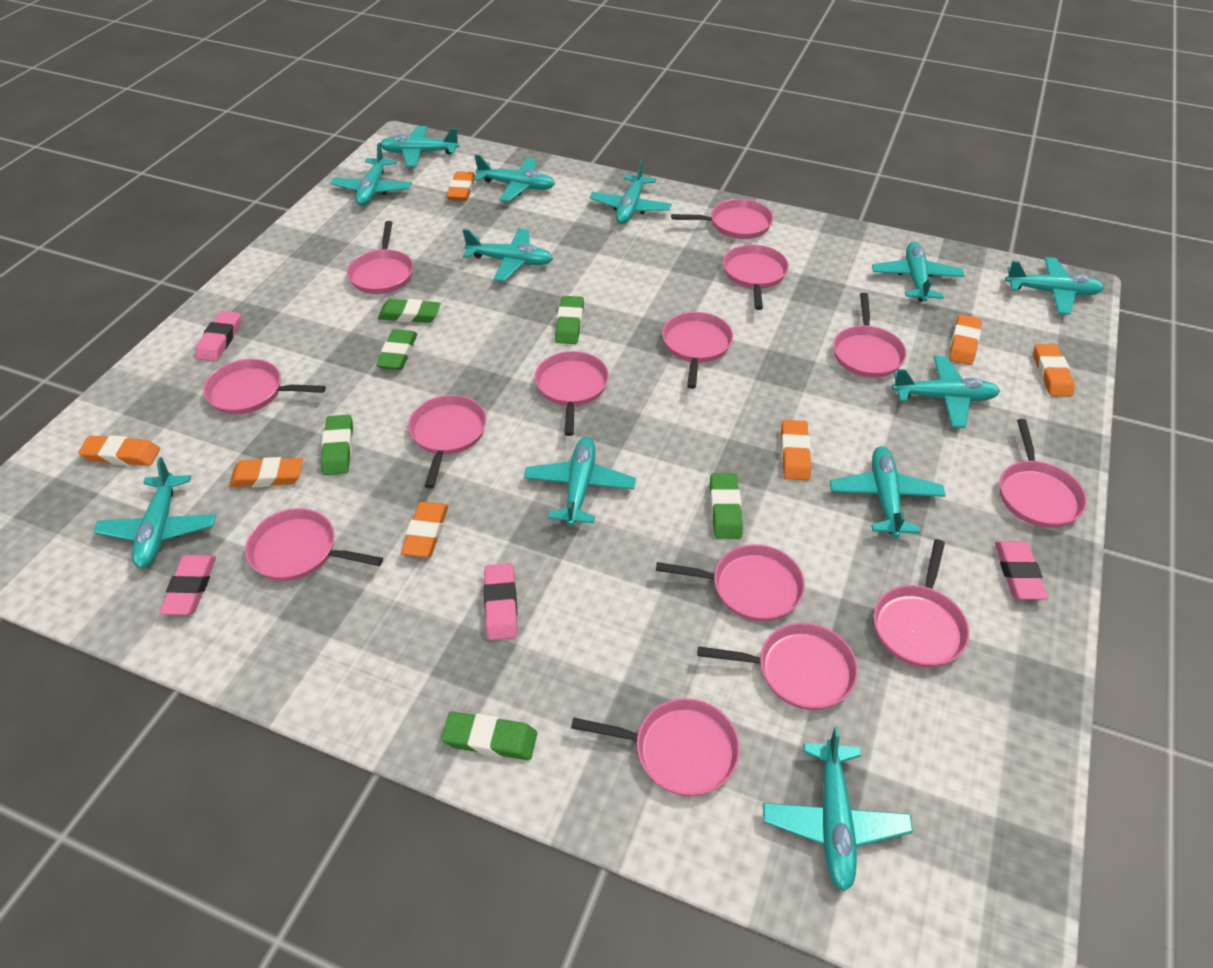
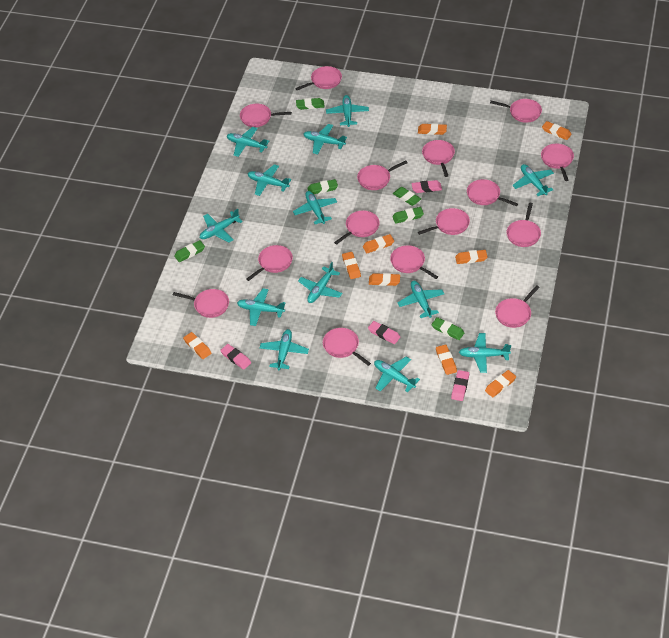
orange eraser: [78,435,160,466] [229,457,303,487] [401,501,448,557] [446,171,476,201] [781,420,811,480] [949,314,982,365] [1033,344,1075,396] = 7 -> [183,332,211,359] [342,252,361,279] [363,234,394,253] [369,273,400,286] [418,123,447,135] [436,345,457,375] [455,250,488,264] [485,370,516,397] [542,121,571,140] = 9
pink pan: [204,359,326,415] [245,508,383,581] [347,221,413,294] [408,395,487,488] [535,351,609,436] [571,698,740,796] [656,544,805,622] [662,312,733,389] [671,199,773,239] [698,623,858,710] [723,244,789,310] [833,293,907,378] [874,539,970,668] [999,419,1087,528] = 14 -> [173,289,229,318] [240,104,292,127] [246,245,293,281] [295,66,342,90] [323,328,371,366] [334,210,380,244] [357,161,408,190] [390,245,438,279] [418,208,470,235] [422,140,455,177] [467,179,518,206] [490,99,542,123] [495,285,540,328] [507,203,541,247] [541,144,574,181] = 15
turquoise plane: [93,457,216,568] [331,142,412,206] [381,126,460,167] [463,228,553,282] [474,154,555,202] [524,437,636,526] [590,160,672,224] [763,726,913,891] [830,446,946,538] [872,242,965,302] [892,356,1000,428] [1005,257,1104,315] = 12 -> [200,209,243,243] [227,127,269,157] [237,288,285,326] [248,164,291,196] [260,329,309,370] [293,191,337,224] [298,262,342,303] [304,124,347,154] [326,95,369,127] [374,356,420,392] [397,281,444,318] [459,333,511,373] [512,164,554,196] = 13

